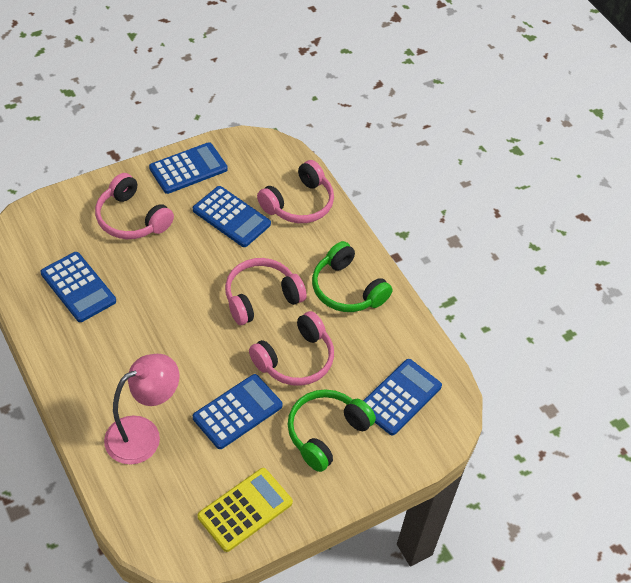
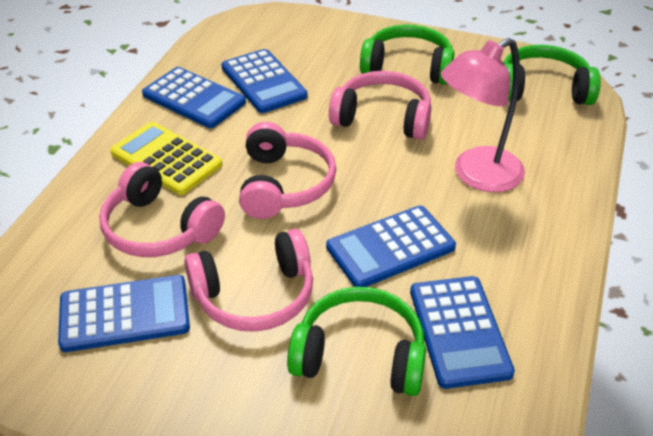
green headphones: [287,389,376,472] [312,241,393,312] = 2 -> [287,287,426,396] [360,24,454,85] [503,45,601,105] = 3

